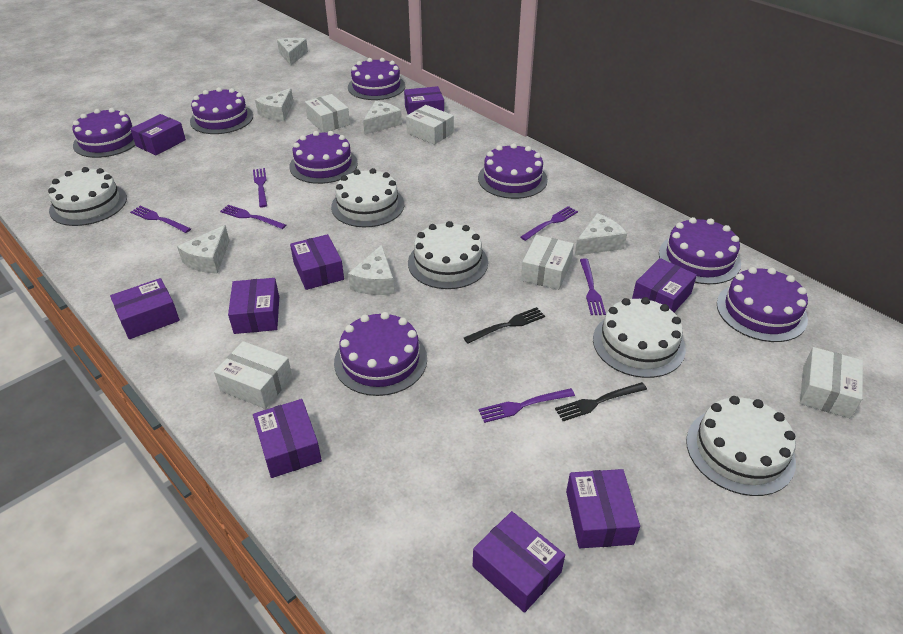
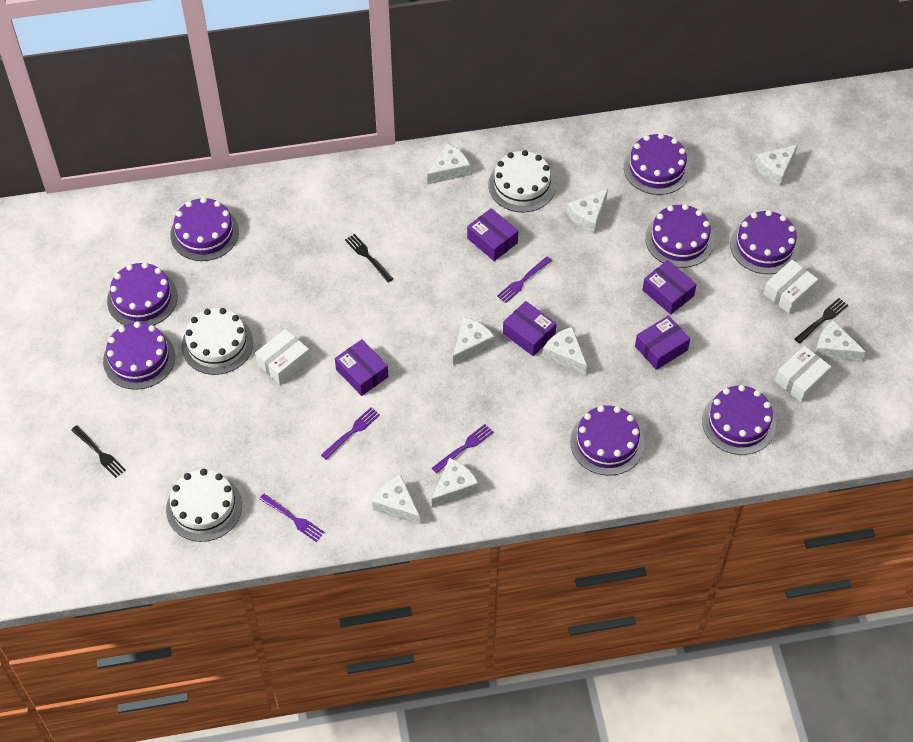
black fork: [464,307,545,344] [555,382,647,421] = 2 -> [71,425,126,478] [345,234,393,282] [795,298,848,343] = 3
purple box: [110,278,180,339] [130,114,186,155] [228,278,279,334] [253,399,322,478] [290,234,344,290] [404,86,444,115] [473,511,565,613] [566,469,640,548] [632,258,697,312] = 9 -> [335,339,389,396] [467,208,518,261] [503,301,556,356] [635,315,690,370] [642,260,697,314] = 5
purple fork: [130,206,191,233] [220,205,286,229] [253,168,267,207] [479,388,575,423] [520,206,578,241] [580,258,606,315] = 6 -> [259,494,325,542] [321,408,380,460] [432,424,494,473] [497,257,552,303] = 4
white box: [214,341,292,409] [305,94,350,133] [406,105,454,145] [521,235,574,290] [800,347,863,418] = 5 -> [255,329,310,385] [763,260,818,314] [775,346,831,402] = 3
white cake: [48,167,127,226] [331,168,404,227] [408,221,488,289] [593,297,686,378] [686,396,796,496] = 5 -> [166,469,242,542] [181,308,253,375] [488,150,556,212] = 3
white cheese: [177,225,230,273] [255,88,293,121] [277,38,308,65] [348,245,394,295] [363,101,402,135] [575,213,627,255] = 6 -> [372,475,420,524] [427,143,470,184] [432,458,479,508] [453,317,495,365] [543,327,587,375] [566,189,608,233] [754,144,798,186] [815,320,866,362] = 8

